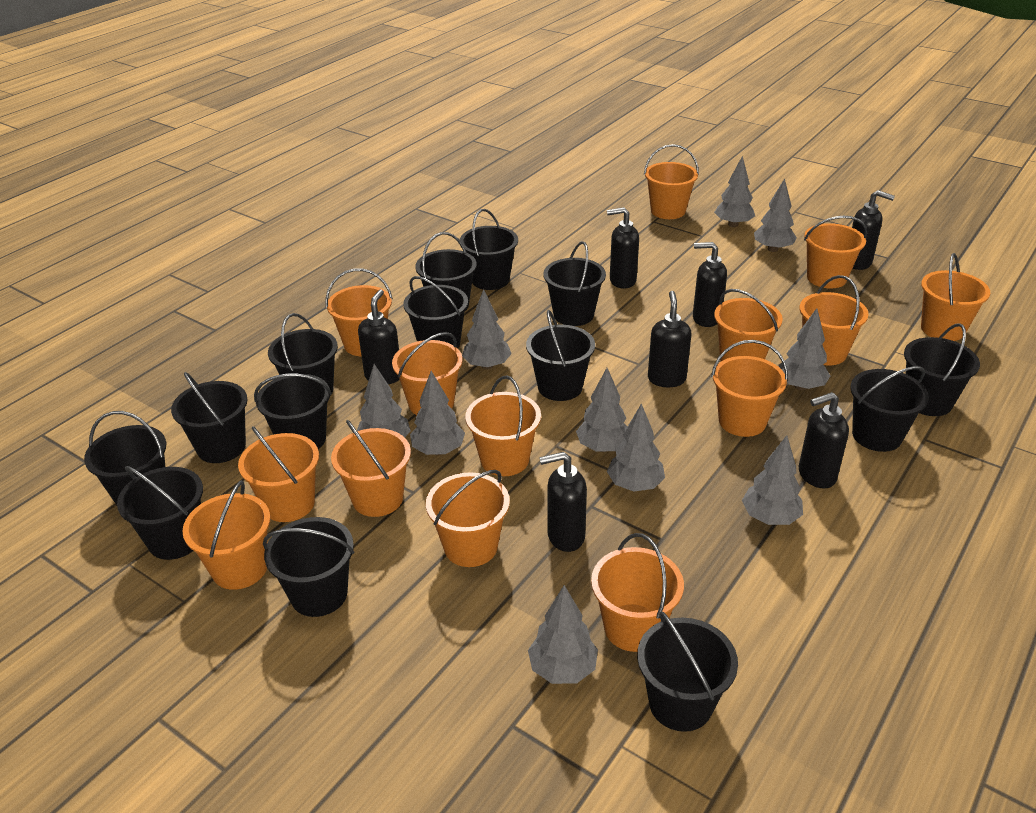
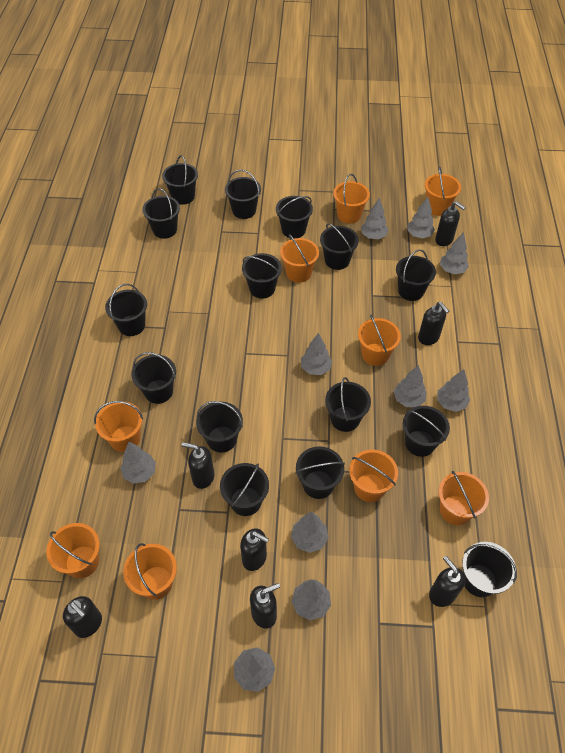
black bucket: [84,411,166,505] [117,466,203,560] [171,372,247,463] [254,374,332,449] [263,517,354,617] [268,313,338,396] [403,276,468,348] [415,232,477,311] [460,209,518,290] [526,310,595,401] [544,241,606,326] [637,611,738,732] [851,366,929,452] [904,323,980,416] = 14 -> [105,284,147,336] [131,352,176,404] [142,188,180,239] [162,155,198,205] [196,401,243,453] [220,463,269,516] [225,170,261,219] [242,253,282,298] [276,196,313,238] [295,446,345,499] [320,223,359,270] [325,377,371,432] [396,249,436,301] [403,406,450,457] [462,542,517,597] = 15
orange bucket: [182,481,270,590] [238,426,319,522] [325,268,393,356] [331,420,411,517] [392,332,462,415] [426,470,510,567] [465,376,541,476] [591,533,684,652] [644,144,699,219] [711,340,788,437] [714,289,783,361] [799,275,868,365] [804,216,867,289] [921,253,990,341] = 14 -> [46,523,100,578] [94,401,143,452] [123,543,177,600] [280,234,319,283] [333,174,370,224] [349,450,398,502] [358,315,401,366] [425,167,461,216] [439,471,489,525] = 9

